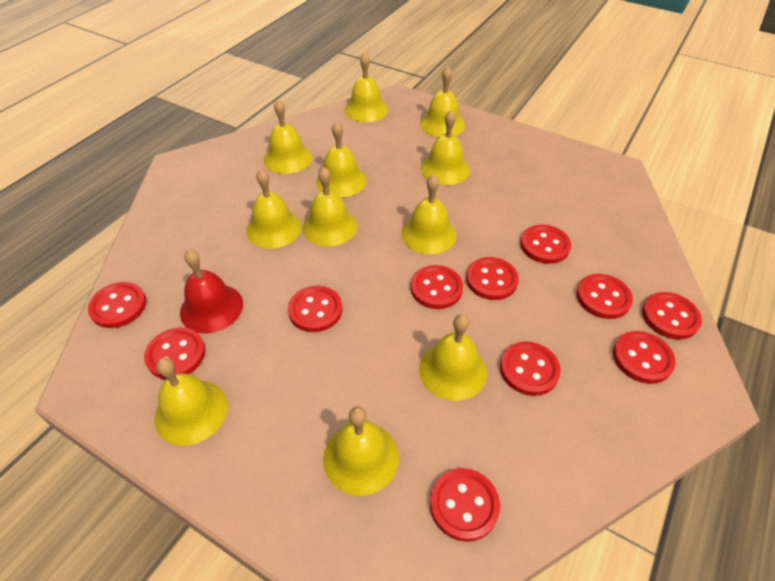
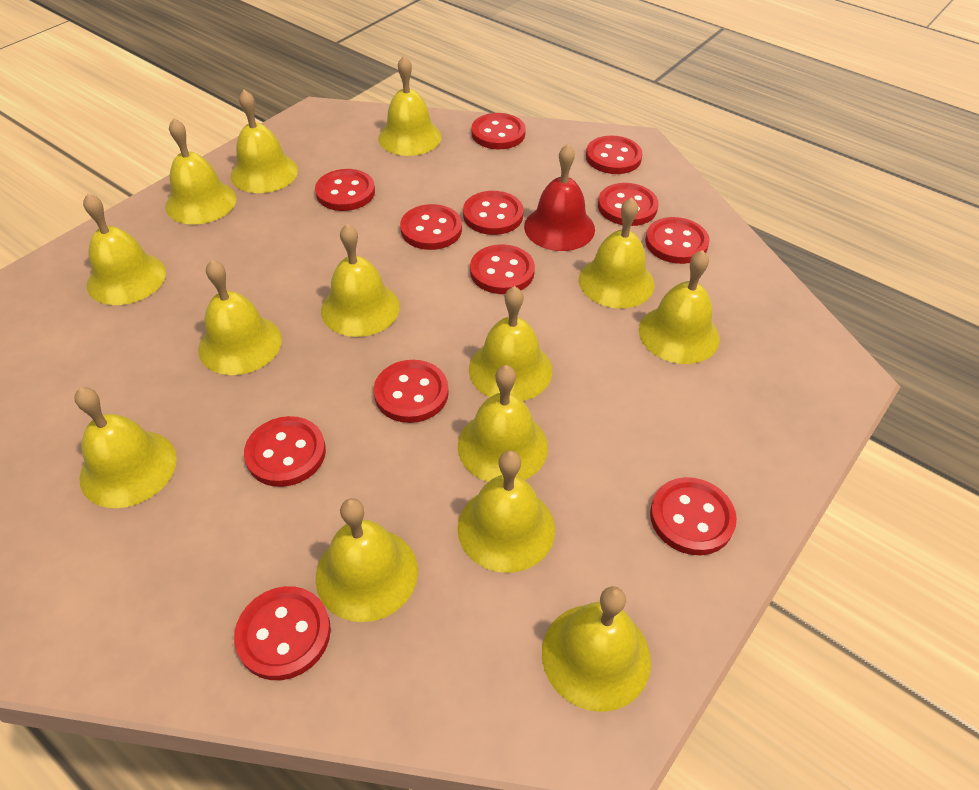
red button: [88,282,146,328] [144,327,206,379] [288,286,343,332] [411,265,463,309] [430,468,500,542] [466,257,519,300] [500,341,561,396] [520,225,571,264] [576,274,633,319] [613,331,676,384] [642,292,702,340] = 11 -> [234,586,331,680] [244,416,326,487] [315,169,375,211] [374,360,449,423] [400,204,462,250] [463,191,523,235] [470,244,535,294] [471,113,526,149] [586,136,643,174] [598,183,659,226] [645,217,710,264] [650,477,737,555] = 12
yellow bell: [154,358,228,446] [246,169,301,249] [264,99,312,174] [303,167,357,246] [316,121,367,197] [323,406,399,496] [345,52,388,122] [401,174,457,254] [419,314,487,401] [420,66,465,137] [421,110,470,185] = 11 -> [75,387,177,508] [83,193,166,305] [165,118,237,225] [198,260,282,375] [230,90,298,193] [315,498,418,622] [321,224,400,337] [378,56,442,156] [457,451,555,573] [458,365,548,482] [469,286,552,401] [542,586,651,712] [579,197,655,308] [639,250,720,364] = 14

